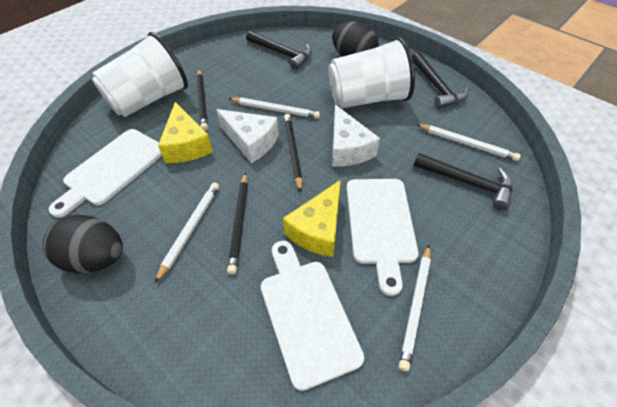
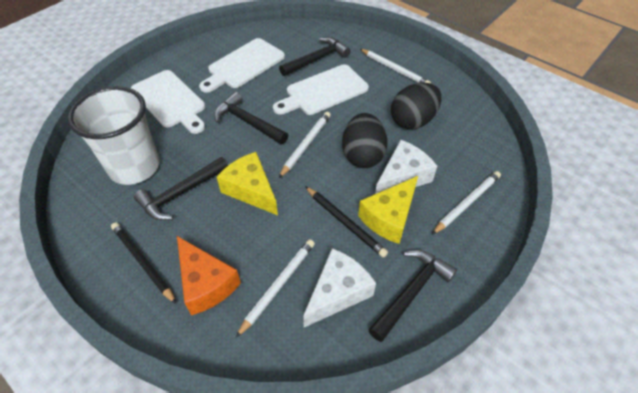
black hammer: [246,30,312,70] [412,52,469,109] [413,153,513,211] = 3 -> [134,157,228,220] [214,92,288,145] [279,37,351,76] [369,250,457,342] = 4
black pencil: [197,69,208,131] [227,172,248,274] [284,114,303,192] = 3 -> [111,222,176,304] [305,186,388,258] = 2
orange cheese: none = 0 -> [177,236,241,315] = 1
white cup: [92,32,188,117] [328,37,415,109] = 2 -> [68,86,159,185] = 1

